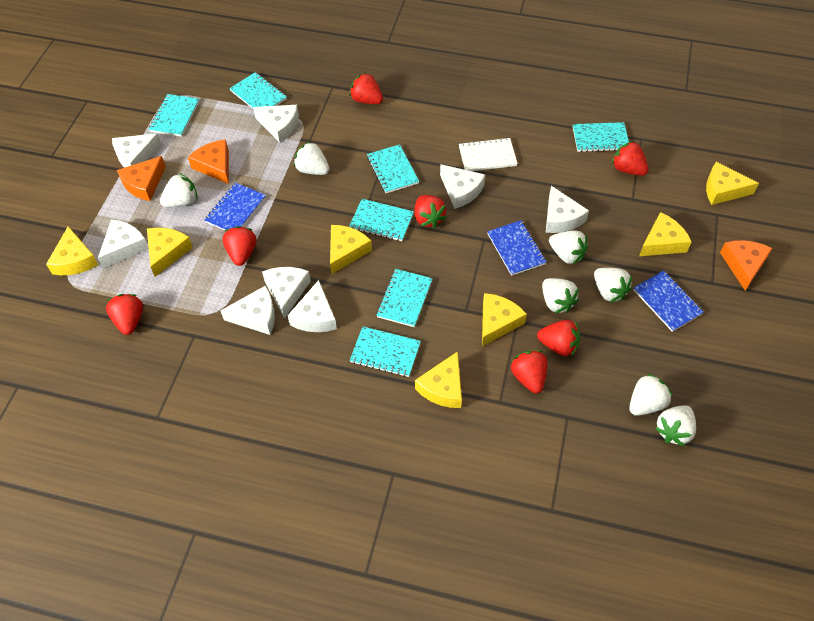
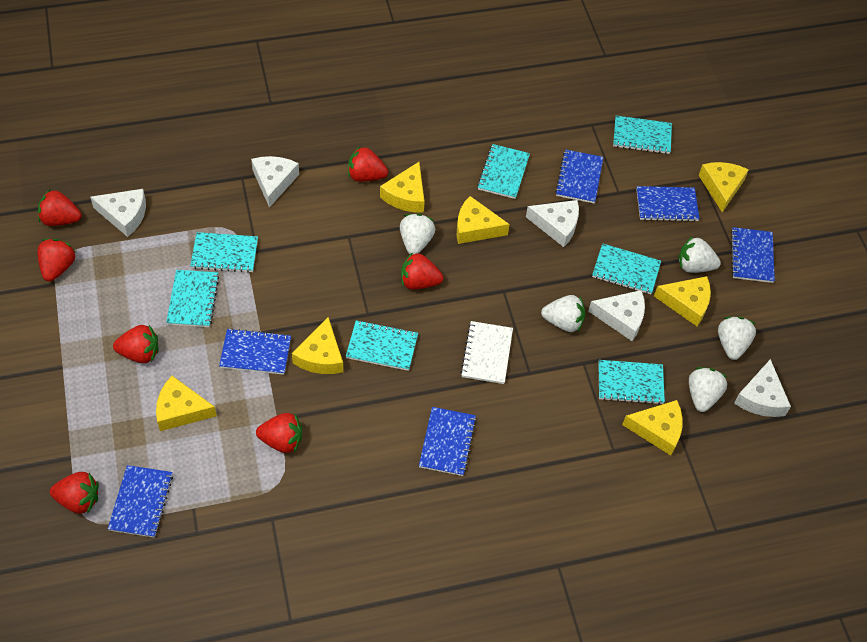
blue notebook: [205,182,266,230] [487,220,546,276] [633,271,704,332] = 3 -> [108,465,173,538] [219,328,291,375] [419,407,476,476] [555,149,603,203] [636,186,700,222] [731,227,775,283] = 6
orange cheese: [117,156,166,201] [188,139,229,184] [720,240,773,291] = 3 -> none = 0
white cheese: [98,219,149,268] [112,133,161,168] [220,286,275,335] [253,105,299,143] [262,267,311,319] [287,280,337,332] [440,164,485,209] [546,186,589,233] = 8 -> [90,189,146,237] [251,156,299,208] [526,200,579,247] [588,290,645,341] [734,359,791,417] = 5
white strawberry: [160,173,198,207] [294,142,329,175] [542,278,579,313] [549,230,588,265] [594,268,632,302] [629,373,672,416] [655,405,696,446] = 7 -> [400,214,436,255] [541,295,585,332] [678,236,721,273] [689,367,727,412] [718,317,756,360] = 5

